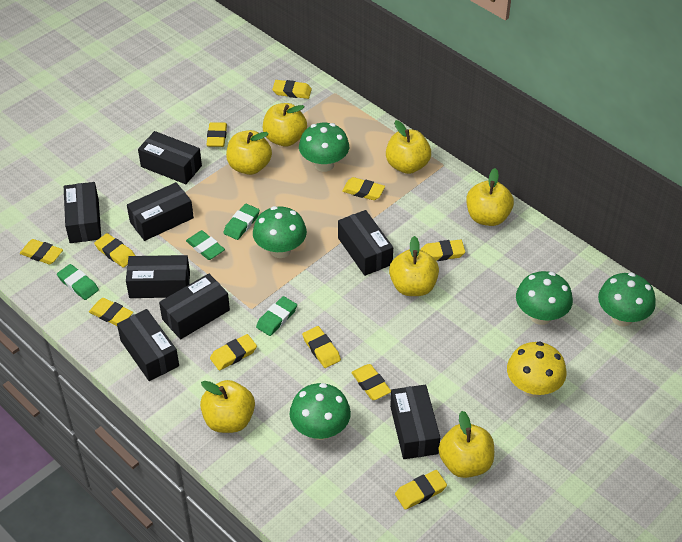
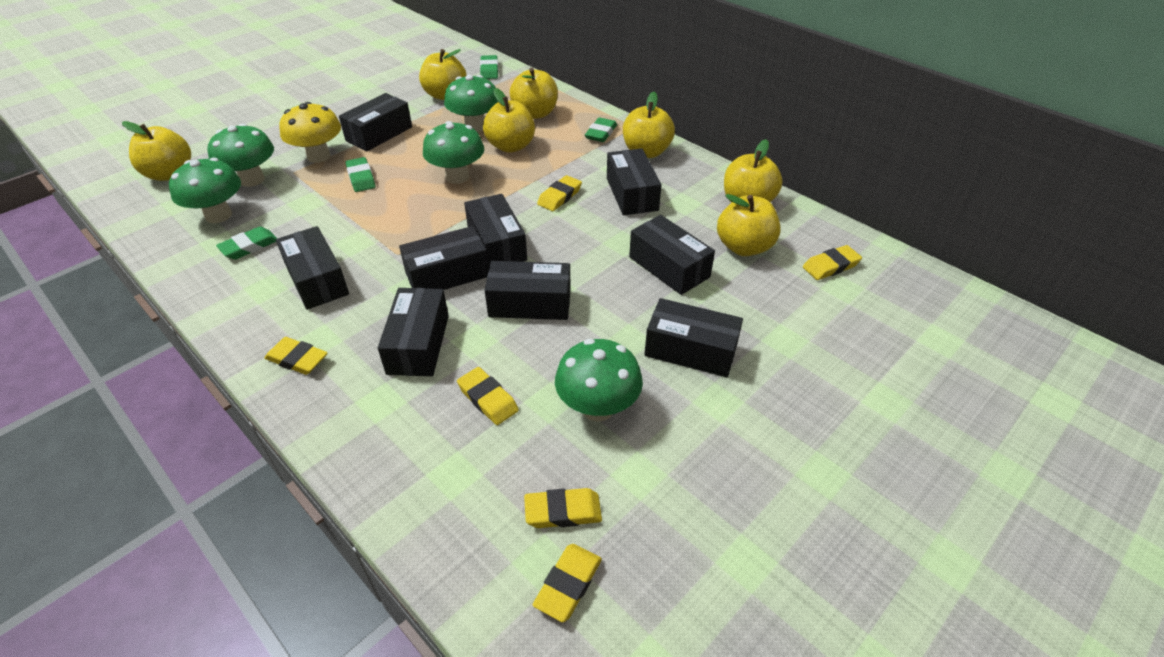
black box: [64,182,101,243] [117,309,179,381] [126,255,190,298] [127,182,194,241] [138,131,202,184] [159,273,230,339] [338,210,393,276] [390,385,440,459] = 8 -> [276,226,349,310] [339,93,412,151] [378,288,449,376] [399,226,489,290] [464,194,527,267] [485,261,571,320] [607,148,661,215] [629,215,715,295] [644,298,743,377] = 9
yellow eraser: [20,239,63,264] [89,298,133,326] [94,233,135,268] [206,122,227,147] [210,334,257,370] [272,80,312,99] [302,326,341,368] [342,177,385,200] [351,364,391,400] [395,470,447,510] [421,239,465,261] = 11 -> [264,337,327,375] [457,367,519,425] [524,488,602,528] [533,544,602,622] [537,175,582,211] [803,245,862,280] = 6

